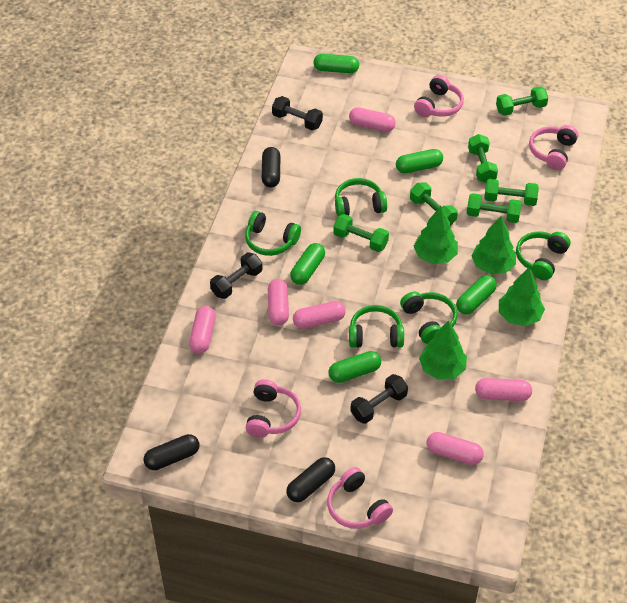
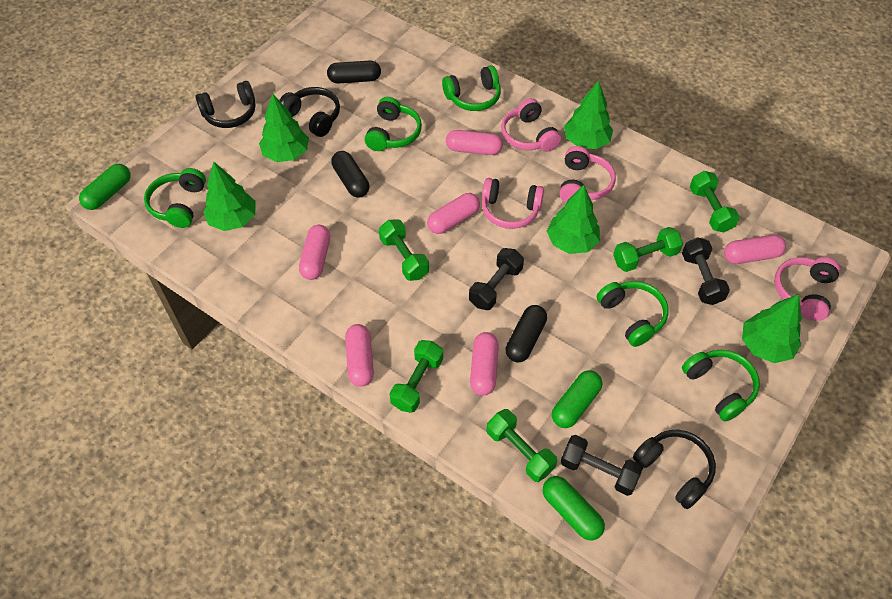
black headphones: none = 0 -> [196,81,255,128] [279,87,340,137] [633,430,716,509] = 3
green capsule: [290,243,325,285] [314,54,359,73] [328,351,381,383] [396,149,443,173] [456,275,497,315] = 5 -> [79,164,131,210] [543,476,605,540] [552,370,602,428] = 3
green dumbbell: [333,214,389,252] [410,182,458,226] [466,193,522,223] [468,134,498,183] [484,179,539,206] [496,86,548,116] = 6 -> [379,219,429,281] [389,340,443,413] [487,409,557,482] [613,227,683,272] [690,171,739,232] = 5
green tree: [414,206,458,264] [419,320,467,379] [471,216,516,274] [499,268,545,326] = 4 -> [203,161,256,231] [259,93,309,162] [547,185,600,254] [564,80,613,149] [742,294,802,363] = 5

